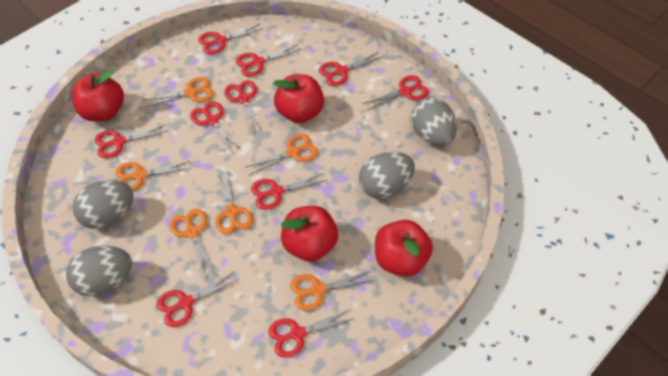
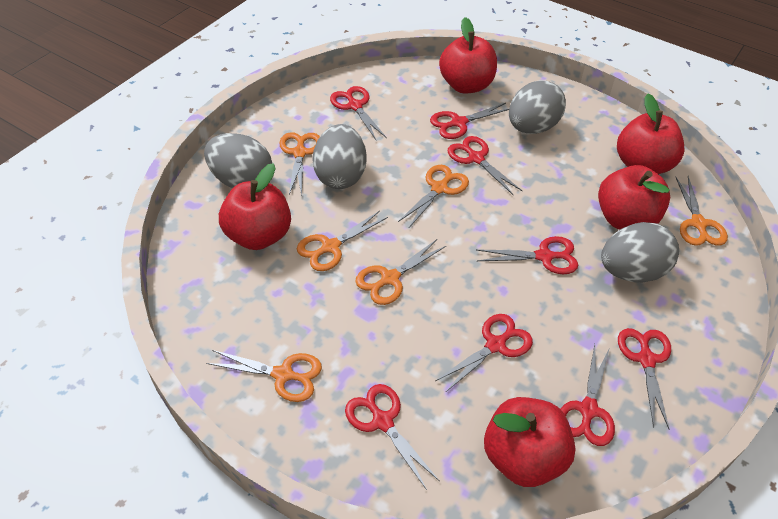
red apple: [72,69,124,122] [273,74,324,123] [281,206,338,261] [375,220,433,277] = 4 -> [219,163,291,250] [439,17,497,94] [484,397,576,487] [598,165,670,230] [617,94,684,174] = 5
red scissors: [95,124,167,158] [157,271,239,327] [190,101,241,153] [198,24,263,54] [224,80,262,133] [236,44,301,77] [251,173,327,210] [269,309,355,358] [319,52,382,86] [362,75,429,111] = 10 -> [330,86,387,140] [345,384,439,490] [430,103,509,139] [435,314,533,393] [448,136,522,195] [476,236,578,274] [560,344,615,446] [618,328,671,430] = 8

